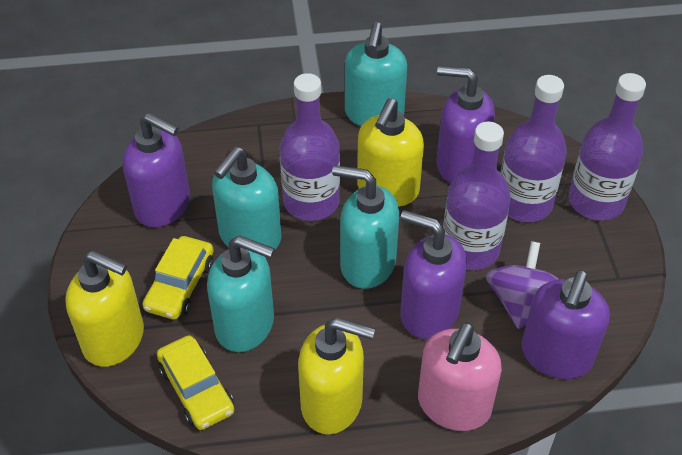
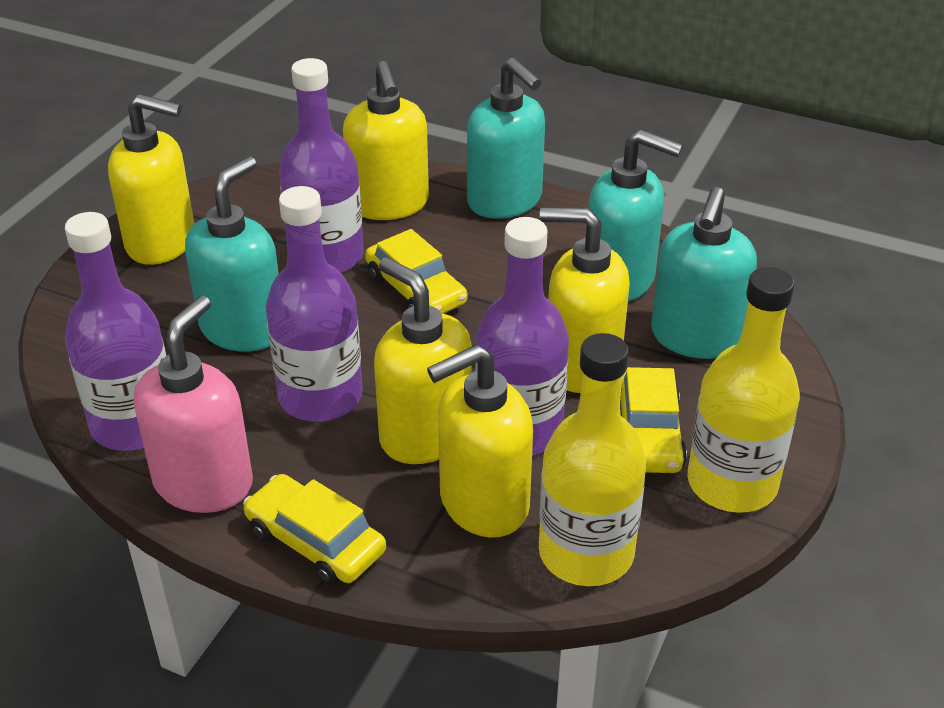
purple soap dispenser: [123,113,190,227] [400,210,467,339] [436,66,495,183] [521,270,610,379] = 4 -> none = 0
purple spinning top: [486,241,558,329] = 1 -> none = 0
yellow bottle: none = 0 -> [539,333,646,586] [687,267,800,513] = 2
yellow car: [142,236,214,319] [157,335,234,430] = 2 -> [243,474,386,585] [365,229,467,314] [620,367,687,473] = 3
yellow soap dispenser: [65,250,144,367] [298,317,375,435] [357,98,424,207] = 3 -> [108,94,194,265] [343,61,429,220] [374,257,472,464] [427,345,533,538] [540,207,630,393] = 5

